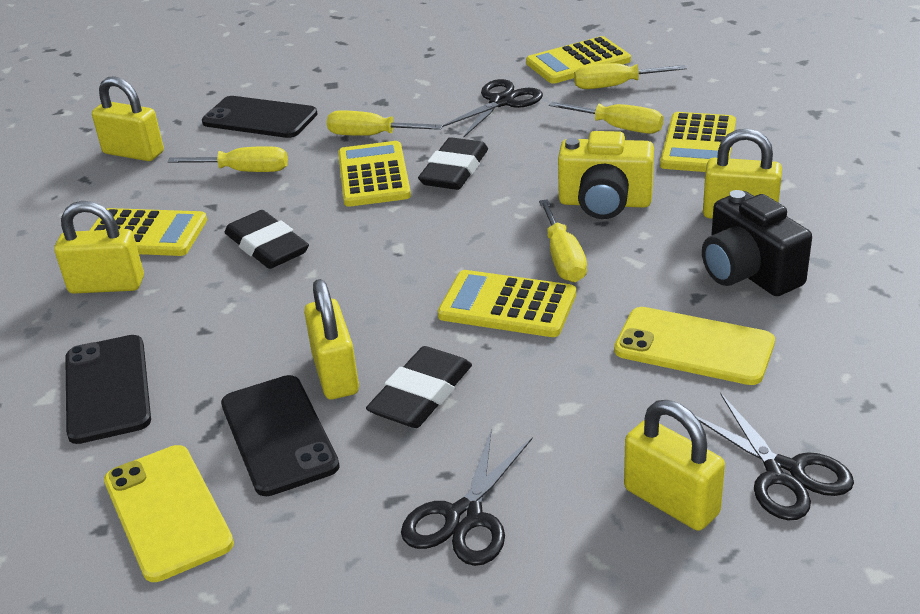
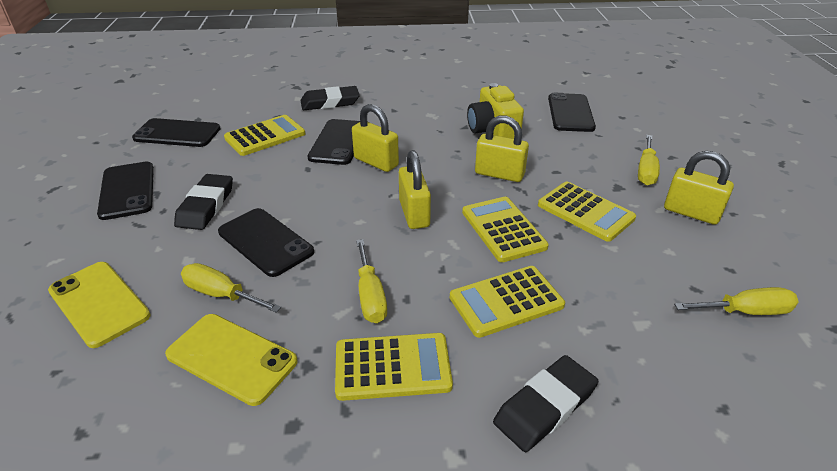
black camera: [702,190,812,296] = 1 -> none = 0
black phone: [65,335,151,444] [202,96,317,138] [221,375,340,496] = 3 -> [97,162,154,220] [132,118,221,147] [218,208,314,277] [307,119,360,165] [548,93,596,132] = 5
black scissors: [401,428,533,566] [442,79,543,137] [696,394,854,520] = 3 -> none = 0
yellow padlock: [54,201,144,294] [92,76,164,161] [304,279,359,399] [624,400,725,531] [703,129,782,219] = 5 -> [352,104,399,172] [399,150,431,229] [475,116,529,182] [664,151,734,225] = 4
yellow screwdriver: [167,146,288,172] [327,110,443,136] [539,199,587,282] [549,102,663,134] [574,63,687,89] = 5 -> [181,263,281,313] [356,239,387,323] [638,135,660,186] [674,287,798,315] = 4

